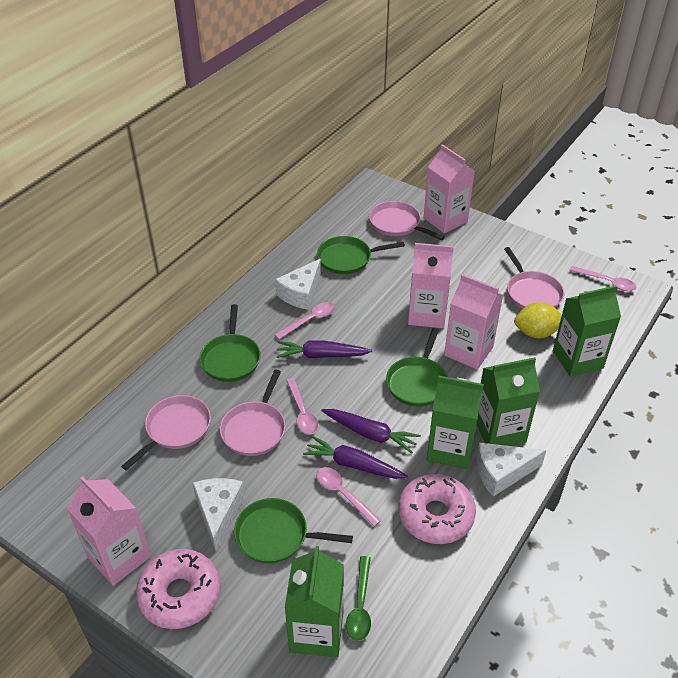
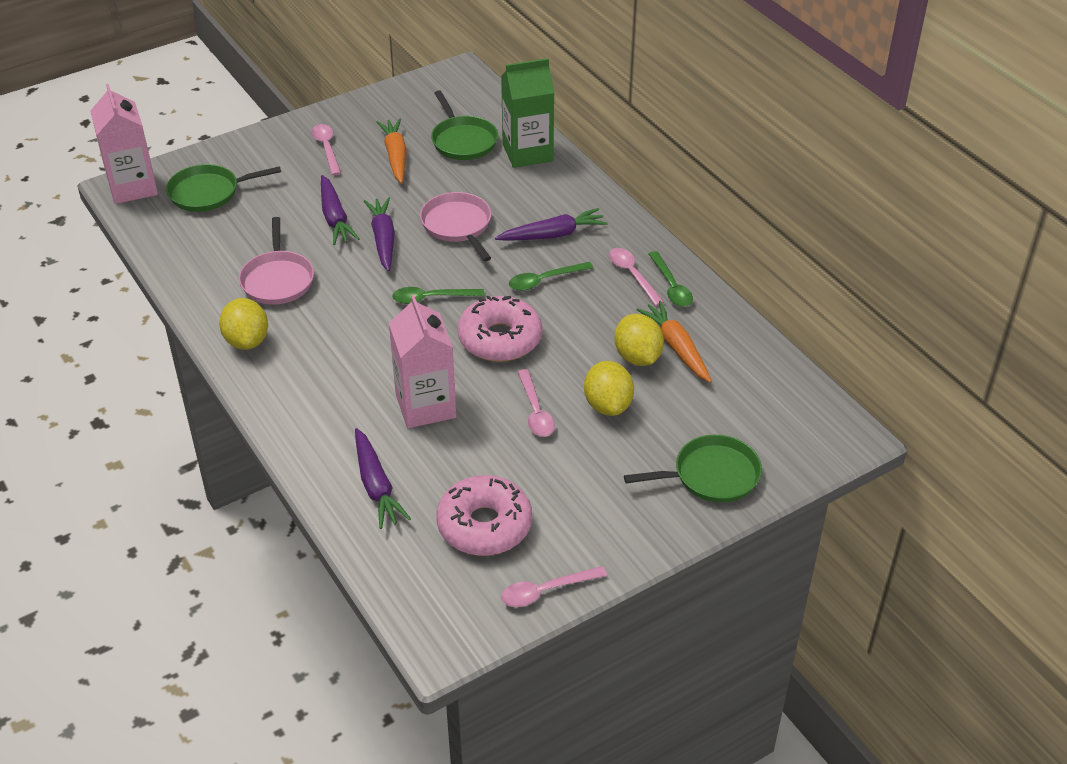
green carton: [285,546,344,657] [427,376,484,469] [476,357,540,446] [553,286,621,377] = 4 -> [501,58,555,168] = 1
green pan: [200,304,261,382] [234,498,353,563] [317,236,405,274] [386,328,448,407] = 4 -> [166,164,281,212] [431,91,498,160] [624,435,762,503] = 3
green spoon: [346,556,371,641] = 1 -> [392,287,484,304] [509,262,593,291] [649,251,693,307] = 3
orange carrot: none = 0 -> [377,118,406,184] [636,301,712,383] = 2
pink carton: [67,476,151,586] [408,243,454,328] [424,144,475,234] [444,274,503,370] = 4 -> [90,84,158,204] [389,294,456,428] = 2
pink pan: [121,395,211,470] [220,370,286,456] [369,201,445,240] [504,247,564,309] = 4 -> [239,217,314,305] [420,192,491,261] = 2
purple carrot: [276,340,372,358] [303,436,408,479] [321,409,421,454] = 3 -> [321,175,360,245] [355,428,411,529] [364,197,395,272] [495,208,607,241] = 4
white cheese: [193,478,245,552] [275,259,321,310] [476,442,546,497] = 3 -> none = 0
yellow lemon: [514,302,562,338] = 1 -> [219,298,268,350] [584,361,634,416] [614,314,664,366] = 3

